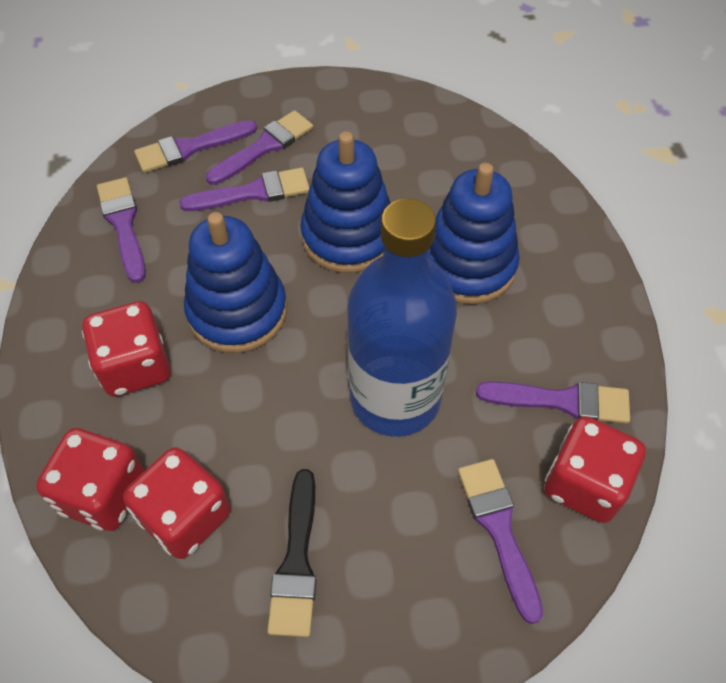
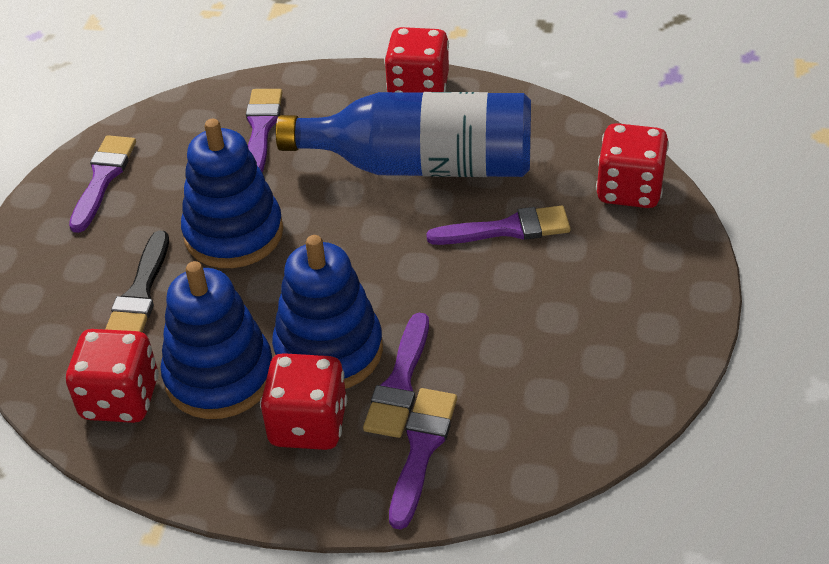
purple brush: [97,177,146,283] [134,120,257,173] [179,167,309,211] [206,110,313,185] [458,459,543,624] [476,382,630,424] = 6 -> [69,135,136,233] [246,89,283,172] [363,313,429,438] [389,388,457,530] [426,206,571,245] = 5

